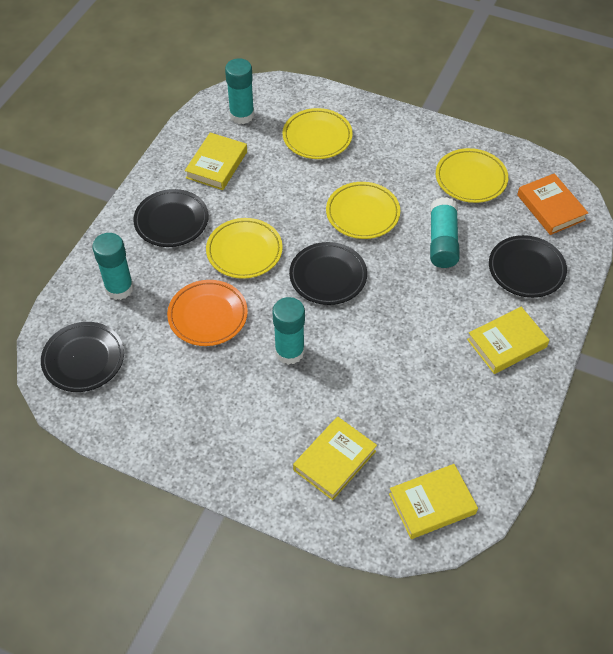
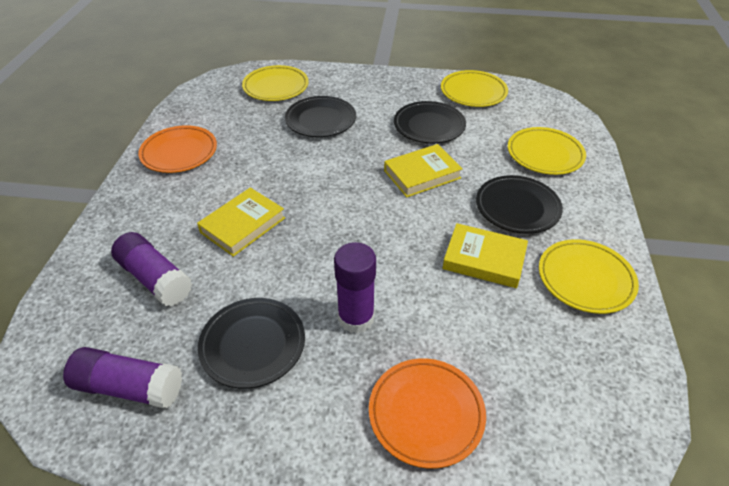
orange book: [517,173,588,235] = 1 -> none = 0
orange plate: [167,280,248,346] = 1 -> [138,125,217,173] [369,358,486,469] = 2
purple glue stick: none = 0 -> [63,347,182,409] [111,232,192,306] [334,242,376,333] = 3
turquoise glue stick: [92,233,134,300] [225,58,254,124] [272,297,305,365] [430,197,460,268] = 4 -> none = 0
yellow book: [185,133,247,190] [293,417,377,500] [389,464,478,539] [467,307,549,374] = 4 -> [197,187,285,257] [384,144,463,197] [442,223,528,288] = 3

